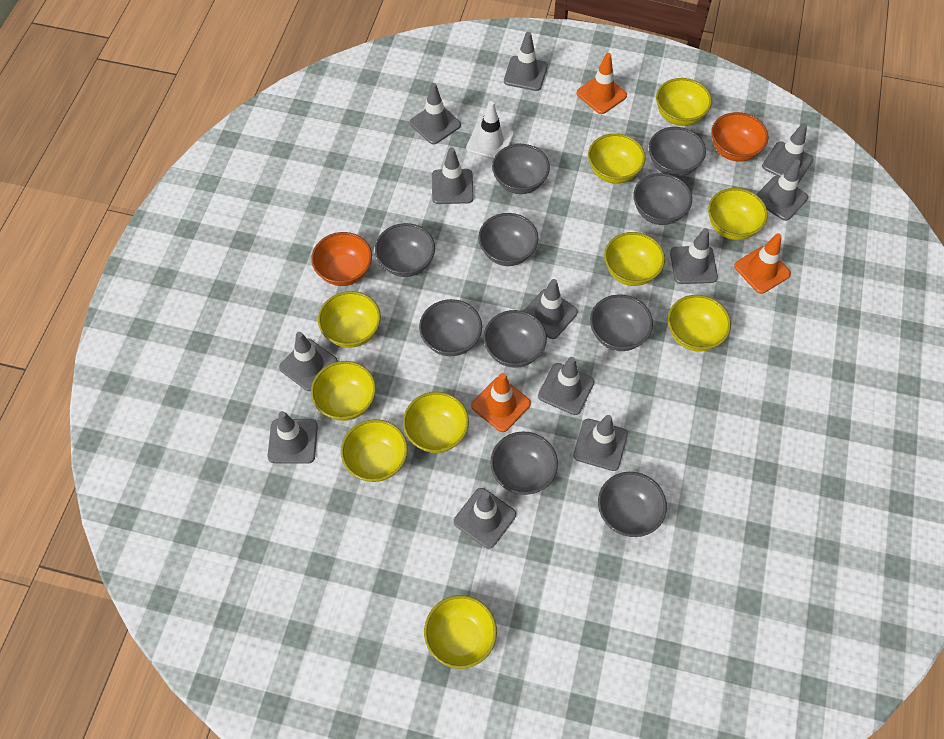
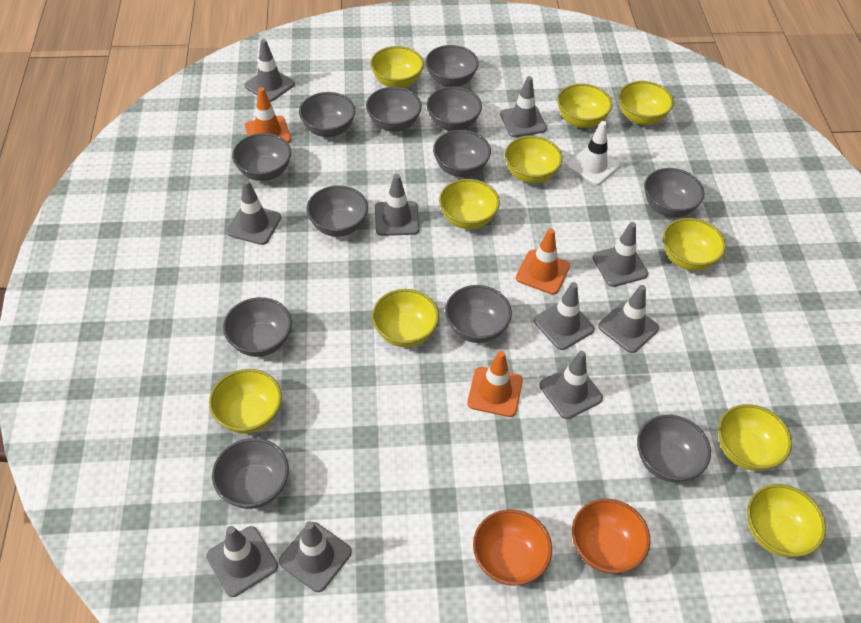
grey bowl: [375,223,435,277] [419,299,482,356] [478,213,539,266] [483,310,547,368] [490,431,558,495] [492,144,550,194] [590,294,653,351] [598,472,667,537] [633,173,692,225] [649,127,706,177] = 10 -> [212,438,289,509] [223,297,292,357] [232,133,291,181] [299,92,355,137] [306,185,368,237] [366,87,422,132] [425,45,479,87] [426,87,482,131] [433,130,491,177] [445,285,512,343] [637,415,711,482] [644,168,704,217] = 12
grey traffic cone: [268,411,318,464] [279,332,338,391] [410,83,461,144] [432,148,474,204] [454,488,516,549] [504,32,548,91] [524,279,578,339] [538,357,594,415] [573,415,628,471] [670,228,718,284] [756,160,808,221] [762,123,813,183] = 12 -> [206,526,278,597] [227,180,281,245] [245,39,295,102] [279,521,352,592] [375,174,420,236] [500,76,547,137] [534,282,595,350] [540,351,603,419] [593,222,648,287] [598,285,659,353] = 10

